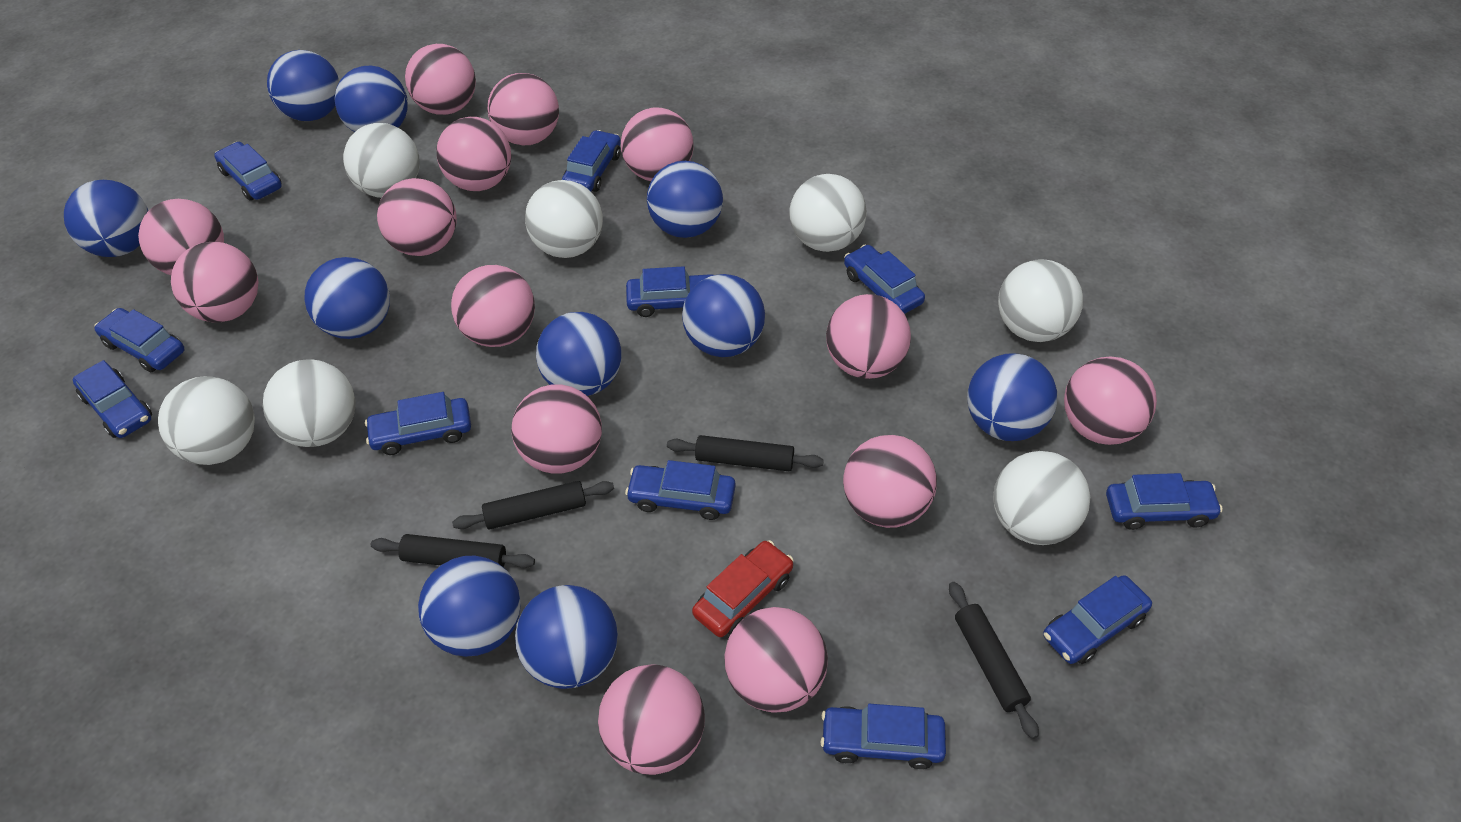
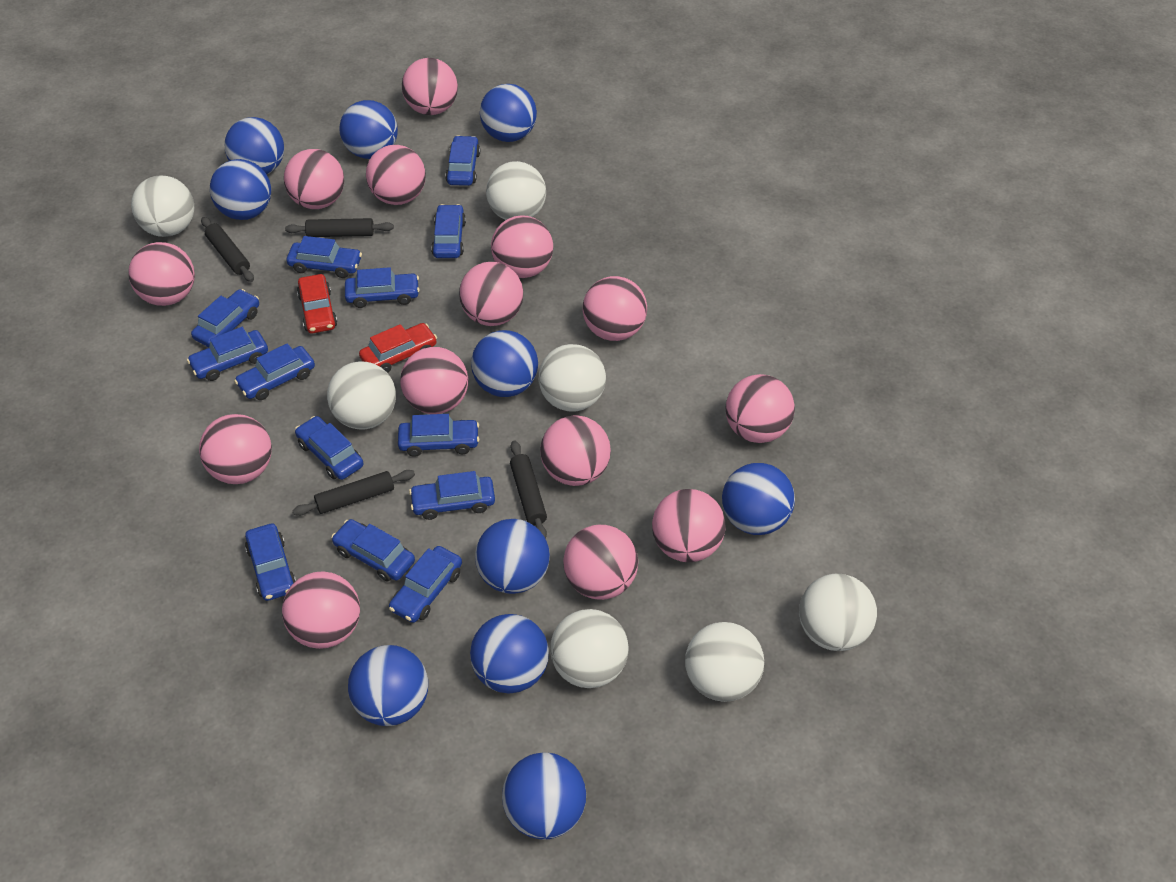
blue car: [73,360,152,438] [94,308,185,372] [214,142,282,201] [365,392,471,455] [562,130,621,192] [625,460,735,520] [626,266,713,317] [820,704,946,769] [844,245,925,314] [1043,575,1152,664] [1106,473,1223,530] = 11 -> [187,327,268,381] [191,289,259,347] [234,343,315,400] [245,523,296,601] [287,236,362,278] [295,416,363,480] [331,519,415,582] [345,267,420,308] [389,546,462,623] [398,414,479,457] [409,471,495,520] [431,204,466,258] [445,135,480,186] = 13
red car: [692,540,794,637] = 1 -> [297,274,337,334] [359,323,437,373] = 2

